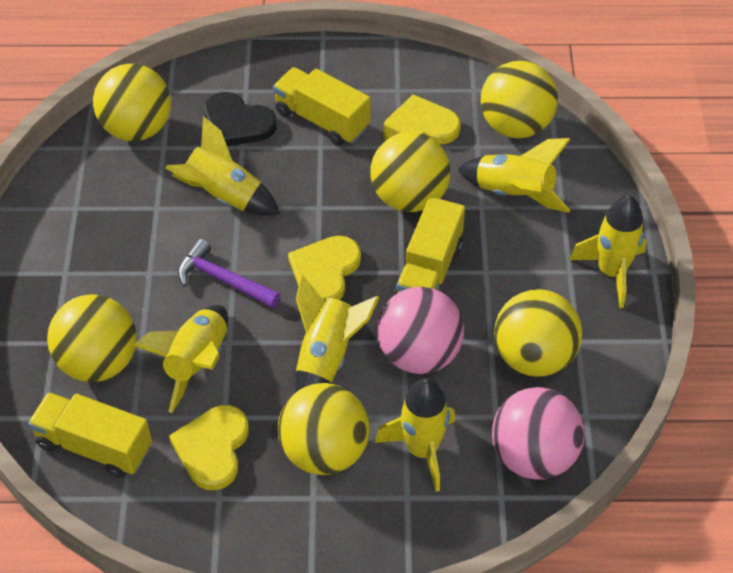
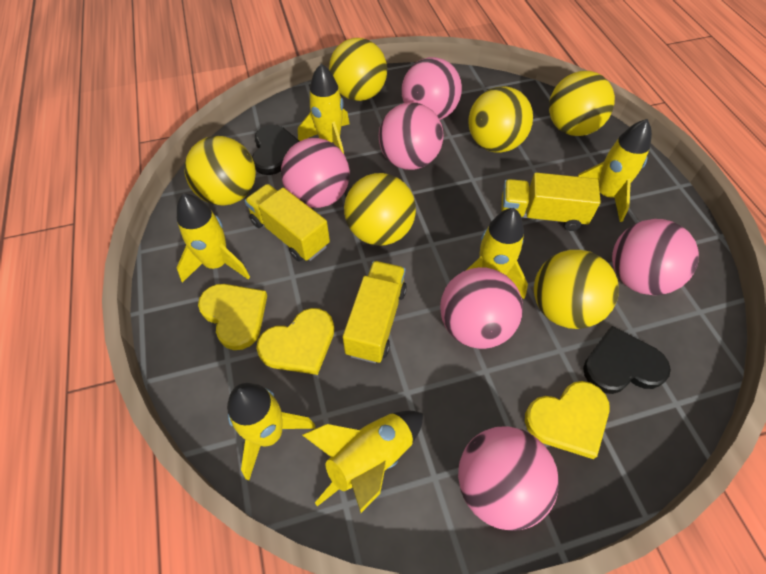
black heart: [204,92,276,146] = 1 -> [252,125,299,175] [583,326,671,394] = 2
pink ball: [377,287,464,374] [492,387,585,480] = 2 -> [281,138,350,208] [379,102,443,170] [402,57,462,120] [440,267,523,349] [458,426,559,531] [612,219,699,295] = 6
purple hammer: [178,239,280,308] = 1 -> none = 0

